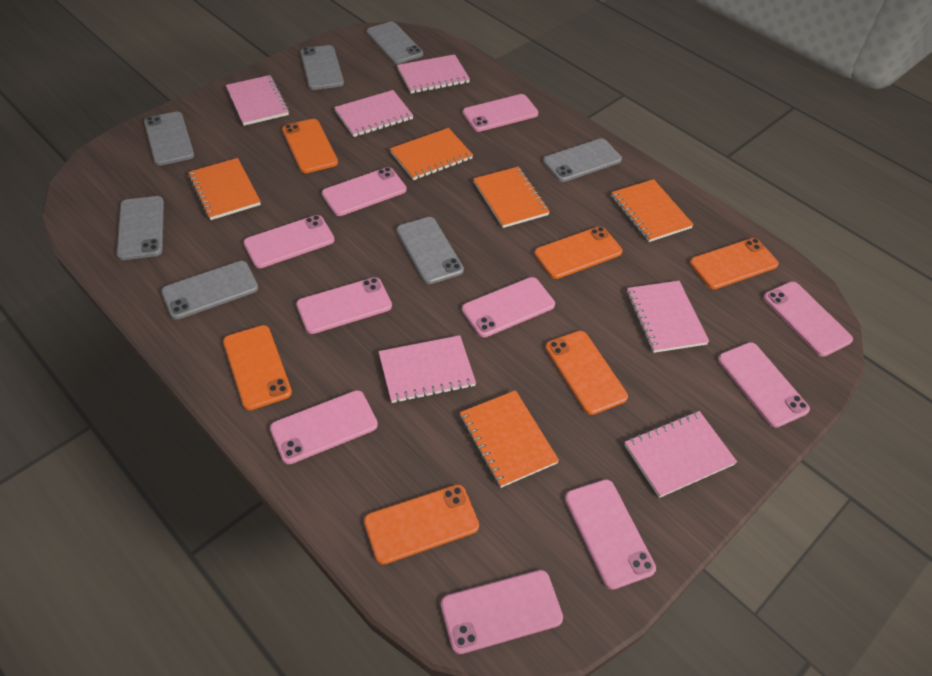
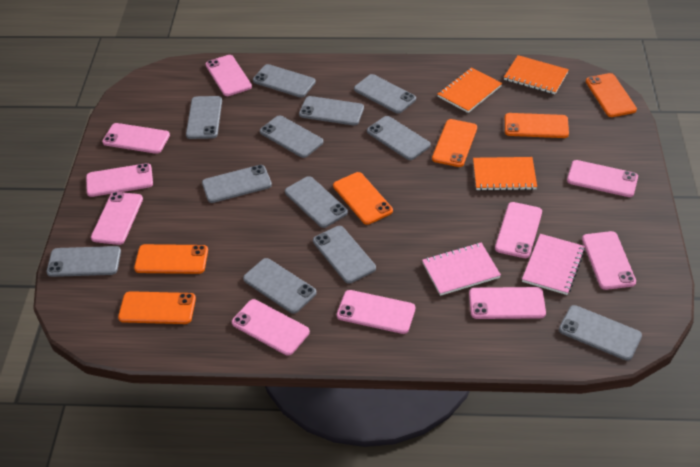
grey phone: [117,196,164,260] [144,112,194,166] [161,261,258,320] [300,45,344,90] [367,22,423,64] [396,217,464,284] [543,138,622,182] = 7 -> [47,246,121,277] [186,96,222,139] [202,165,272,203] [243,258,317,314] [253,64,316,98] [260,115,323,158] [285,176,348,228] [299,96,364,125] [313,226,376,283] [354,74,416,114] [367,116,431,160] [559,305,642,361] = 12
orange notebook: [188,158,261,220] [390,128,473,180] [460,390,559,488] [473,167,550,228] [611,179,694,242] = 5 -> [438,67,502,113] [473,157,537,191] [504,55,569,94] = 3
pink notebook: [226,75,289,126] [334,90,413,137] [378,335,476,403] [397,54,470,94] [624,411,737,498] [627,281,709,353] = 6 -> [422,243,501,296] [522,234,585,295] = 2

